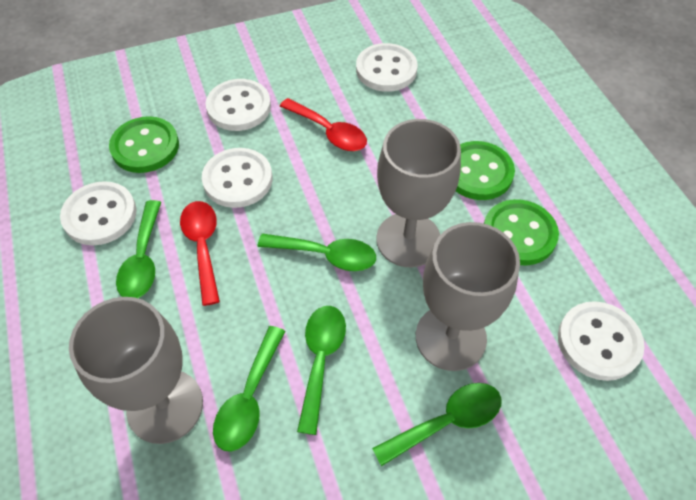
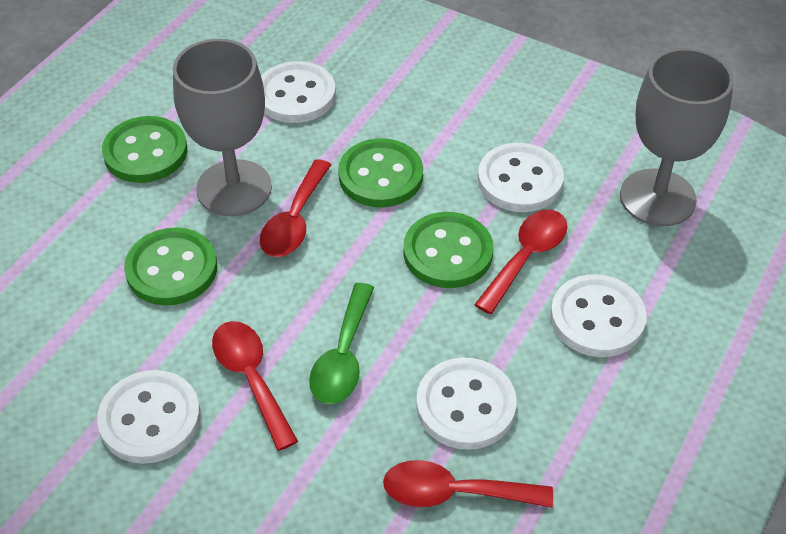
green button: [109,116,179,173] [456,141,515,200] [484,199,559,266] = 3 -> [102,116,187,183] [124,227,217,306] [338,138,423,207] [404,212,493,288] = 4
green spoon: [116,200,161,298] [213,326,286,452] [258,234,376,271] [297,306,346,435] [372,383,501,466] = 5 -> [309,283,374,404] = 1
grey goblet: [69,297,203,444] [377,119,461,267] [416,222,520,371] = 3 -> [173,39,272,217] [620,48,734,226] = 2
red spoon: [180,201,220,306] [280,98,367,151] = 2 -> [212,321,298,451] [260,159,331,257] [383,460,553,508] [474,210,567,314] = 4

